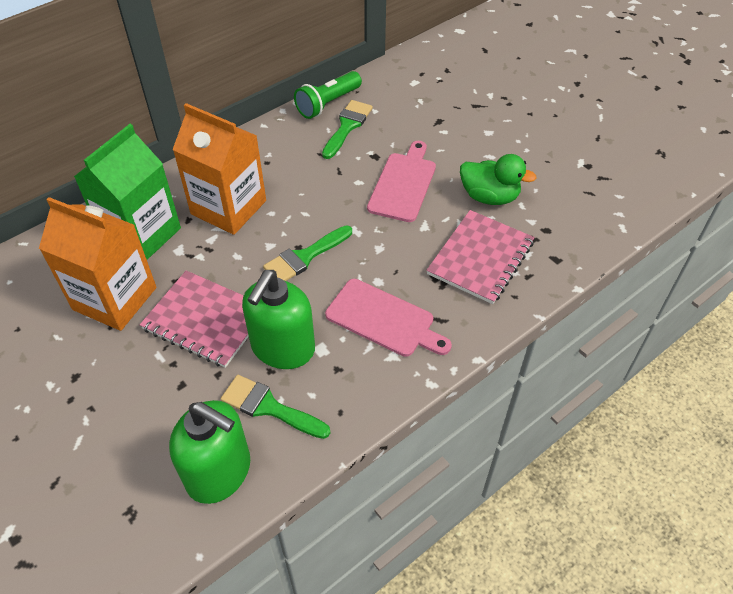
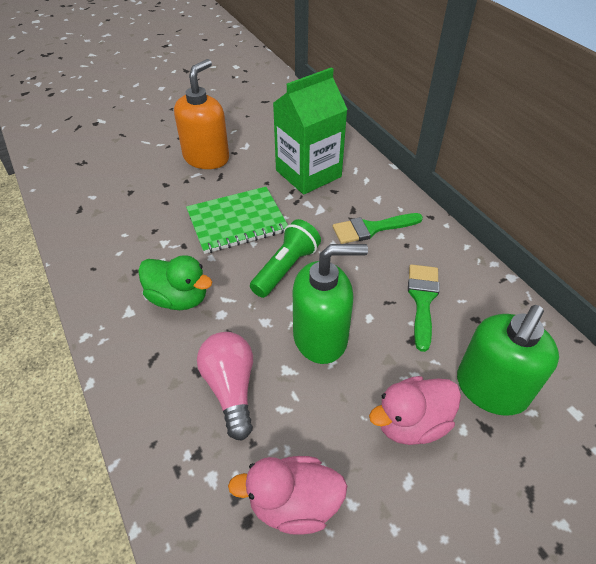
green brush: [221,375,330,439] [263,226,352,281] [322,100,373,159] = 3 -> [333,213,423,244] [408,264,440,352] = 2
green notebook: none = 0 -> [186,187,288,254] = 1
orange carton: [39,197,157,331] [173,103,266,235] = 2 -> none = 0
orange soap dispenser: none = 0 -> [174,59,229,169] = 1
pink cutting board: [325,279,452,357] [367,141,436,222] = 2 -> none = 0
pink duck: none = 0 -> [228,456,347,535] [369,376,461,445] = 2
pink light bulb: none = 0 -> [197,332,253,441] = 1
pink notebook: [140,271,249,368] [427,210,535,304] = 2 -> none = 0

